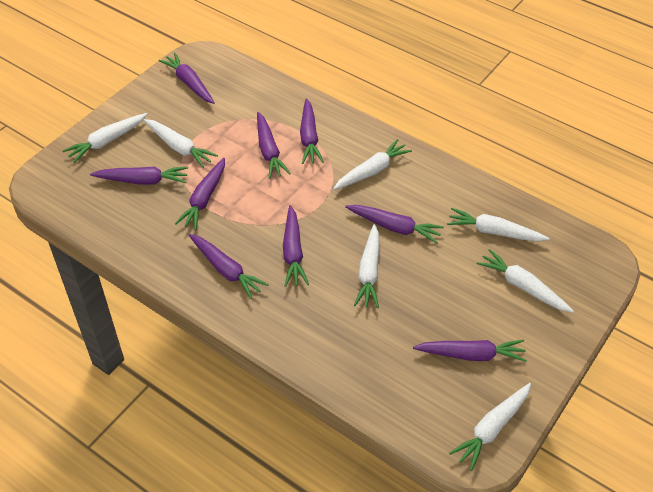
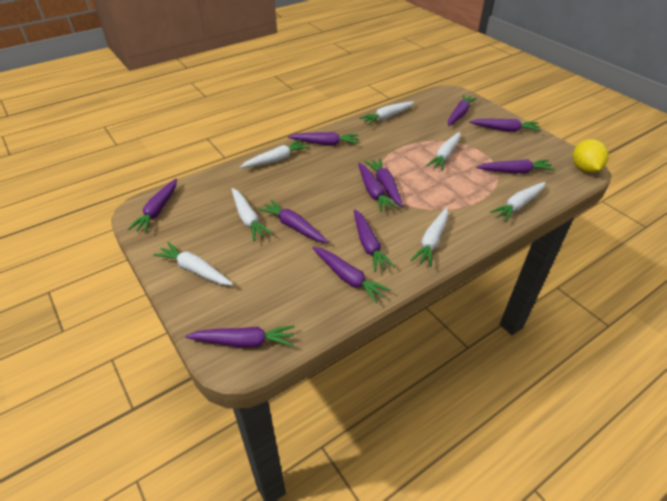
purple carrot: [90,167,188,184] [159,53,215,104] [175,158,225,230] [189,234,269,299] [257,112,291,179] [283,205,309,287] [300,98,324,164] [345,205,444,244] [413,340,527,362] = 9 -> [128,179,177,233] [185,325,295,348] [258,200,328,243] [288,132,359,145] [312,247,390,303] [354,209,395,272] [358,163,398,212] [364,158,403,207] [448,94,477,126] [469,119,541,132] [476,159,555,173] = 11
yellow lemon: none = 0 -> [573,139,609,173] = 1

